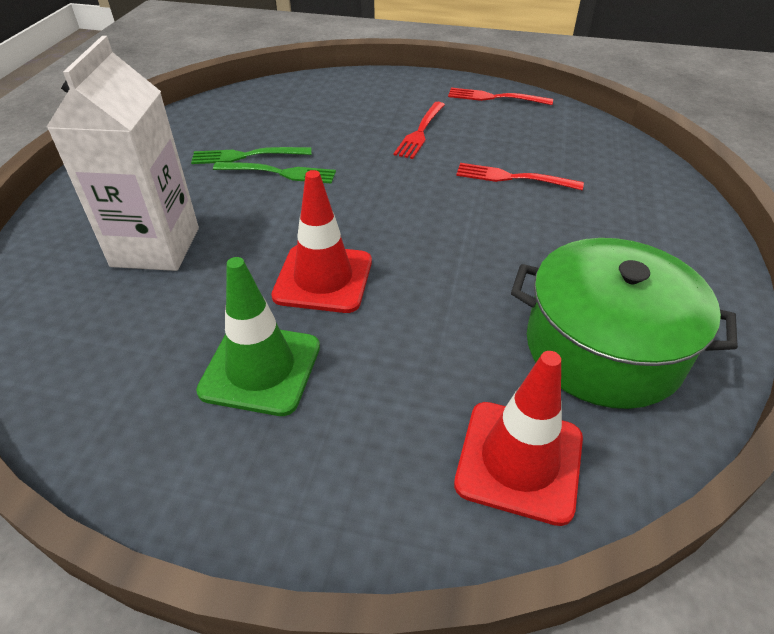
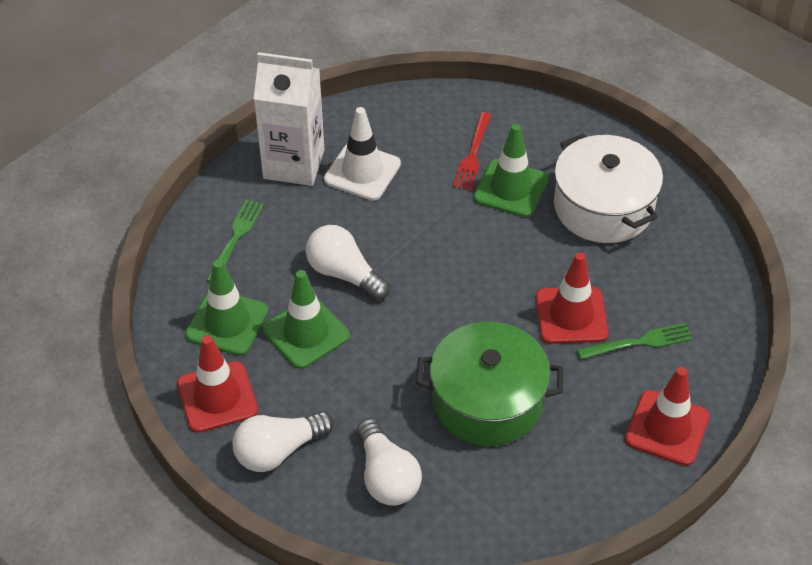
green traffic cone: [196,257,320,416] = 1 -> [185,260,269,356] [263,270,350,369] [473,124,549,217] = 3
red fork: [394,102,445,159] [448,88,553,105] [456,163,584,190] = 3 -> [453,112,491,191] = 1
red traffic cone: [272,170,372,313] [454,351,583,526] = 2 -> [177,335,258,433] [536,252,609,344] [625,367,710,466] = 3
white light bulb: none = 0 -> [233,411,334,472] [306,225,390,300] [357,418,422,506] = 3
white pot: none = 0 -> [554,133,663,243] = 1
white traffic cone: none = 0 -> [324,107,401,201] = 1

